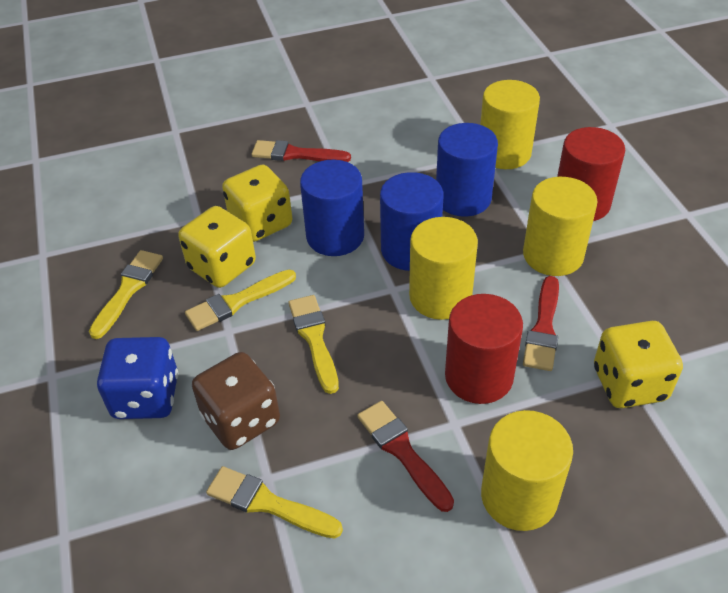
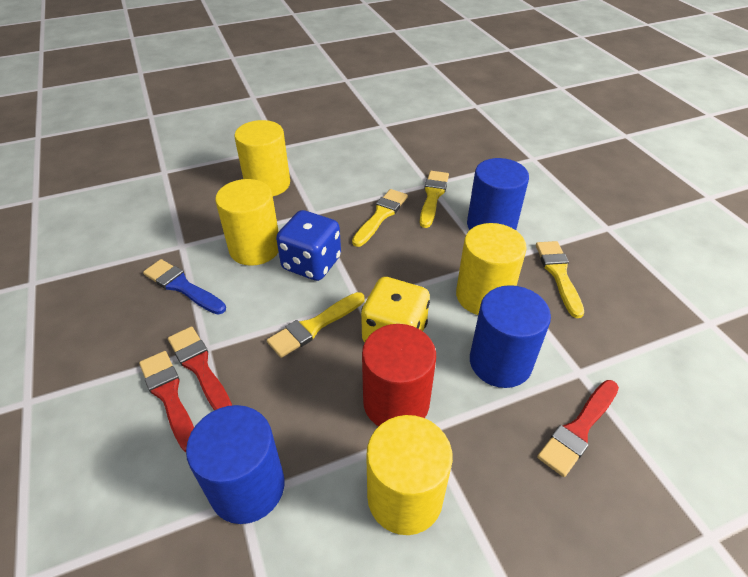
blue brush: none = 0 -> [143,259,226,314] = 1
brown dice: [192,352,280,450] = 1 -> none = 0
red cylinder: [445,294,523,404] [557,127,625,221] = 2 -> [362,324,436,426] = 1
yellow dice: [178,206,256,288] [222,165,292,242] [594,321,683,408] = 3 -> [361,277,430,342] = 1

